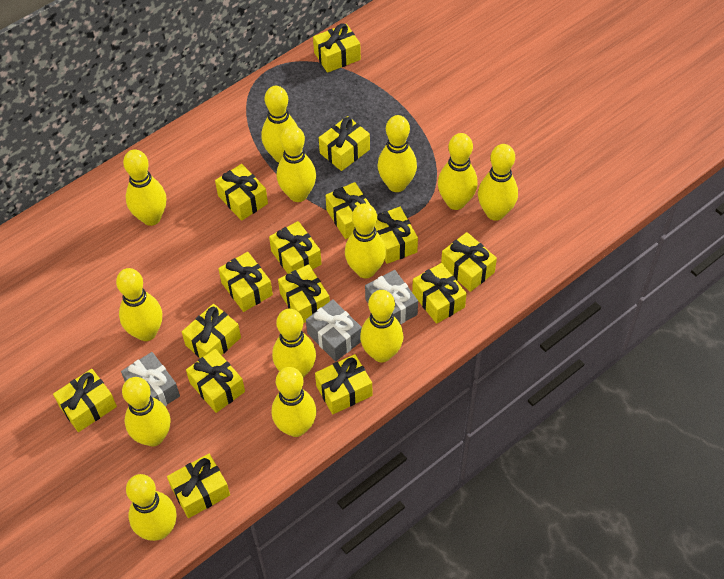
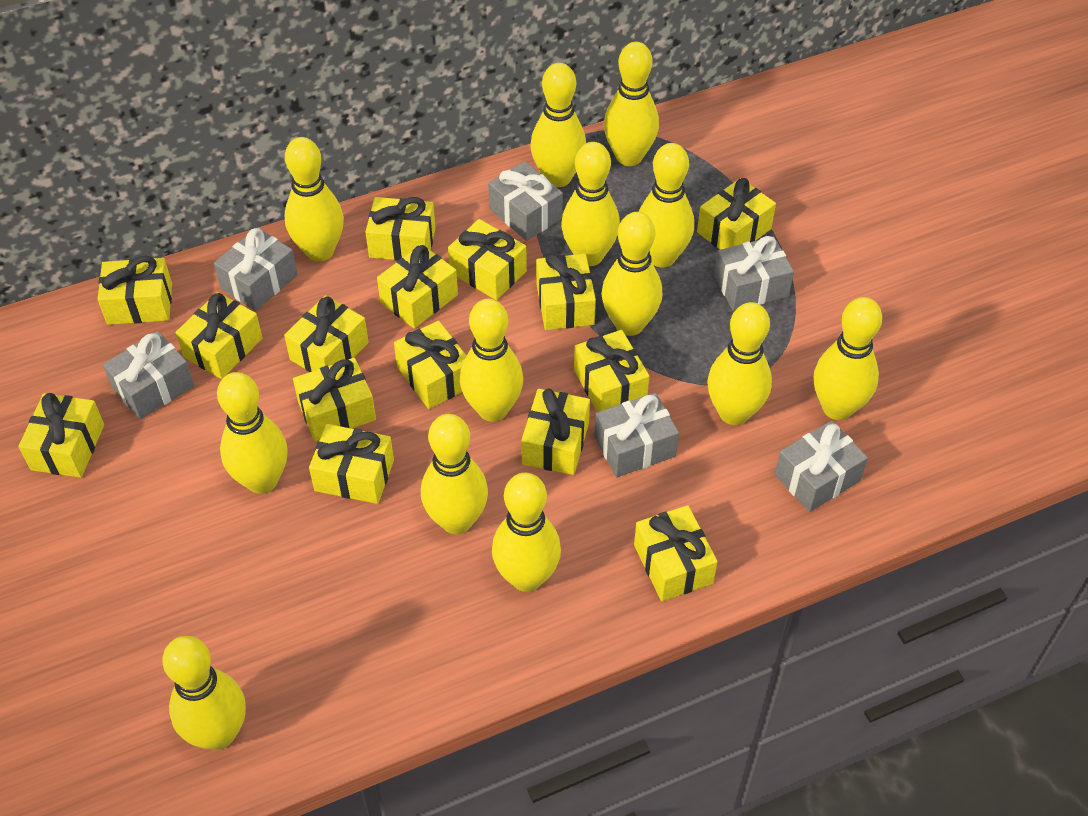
grey gift: [121,352,180,406] [306,299,362,362] [365,270,418,324] = 3 -> [103,331,194,420] [214,228,298,311] [488,161,563,241] [594,393,679,477] [714,236,794,311] [775,421,868,512] = 6

